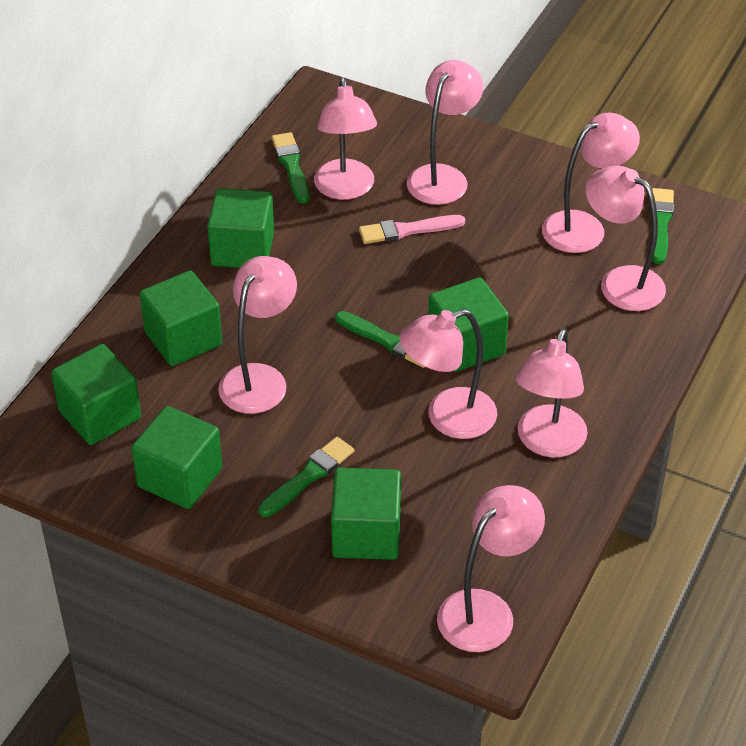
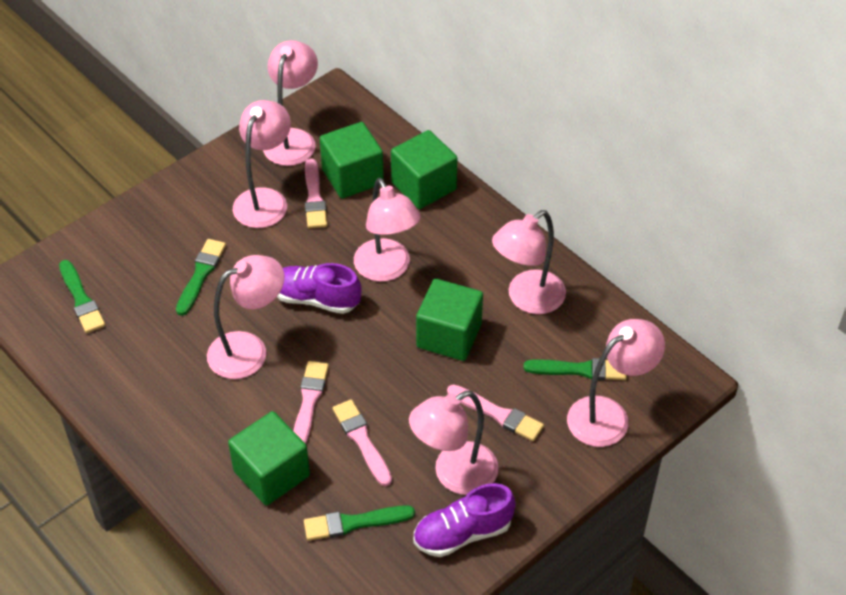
green cube: [51,344,141,445] [131,406,223,509] [140,270,222,366] [207,188,274,268] [331,468,401,560] [428,277,509,372] = 6 -> [228,411,310,506] [320,122,384,199] [391,130,457,209] [416,278,483,361] = 4
pink brush: [359,215,465,244] = 1 -> [293,361,329,444] [305,159,327,228] [333,399,392,486] [447,384,544,441] = 4
pink lamp: [218,256,297,414] [314,77,377,200] [399,309,497,439] [407,60,484,205] [437,485,545,652] [515,329,588,457] [542,113,640,253] [585,166,666,311] = 8 -> [207,255,284,379] [233,100,291,228] [263,40,318,166] [354,178,421,282] [409,391,499,495] [492,210,566,314] [567,319,665,447] = 7
purple shoe: none = 0 -> [277,263,362,314] [414,483,516,557] = 2

